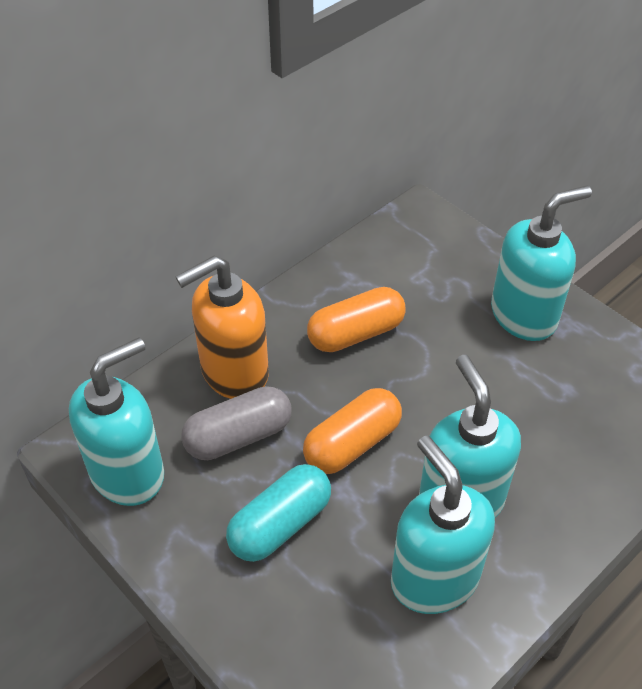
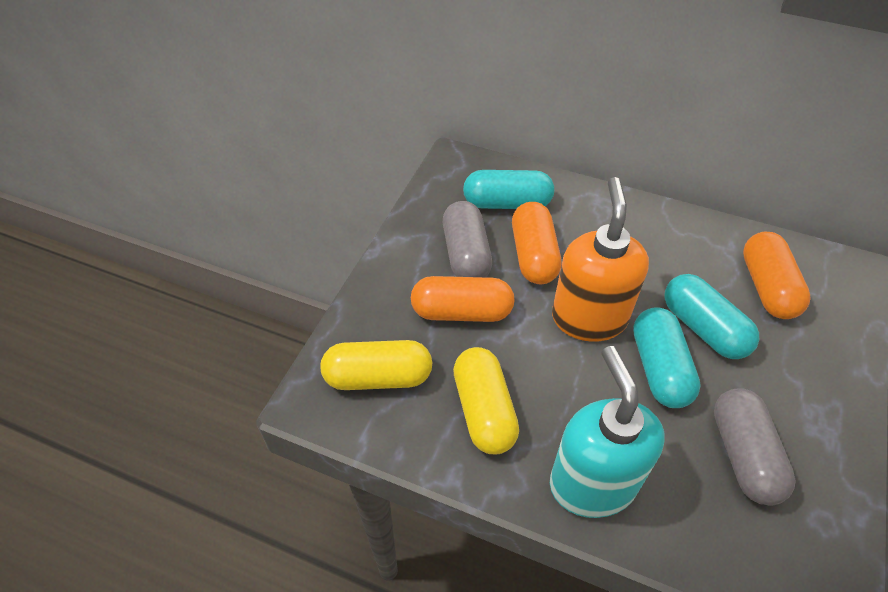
grey capsule: [181,386,291,460] = 1 -> [443,201,492,277] [714,388,796,506] = 2
orange capsule: [303,388,402,474] [307,287,406,352] = 2 -> [411,276,515,322] [512,202,561,284] [743,232,811,319] = 3
turquoise capsule: [226,464,331,562] = 1 -> [463,170,554,209] [633,307,701,408] [665,274,759,359] = 3
turquoise soap dispenser: [69,338,164,506] [391,435,495,614] [419,355,521,518] [491,185,592,341] = 4 -> [550,346,665,518] = 1
yellow capsule: none = 0 -> [320,340,432,390] [453,347,519,454] = 2

